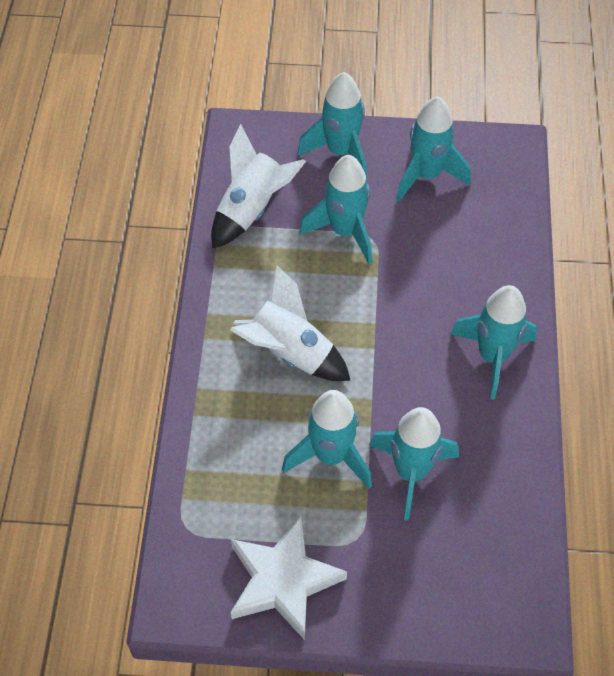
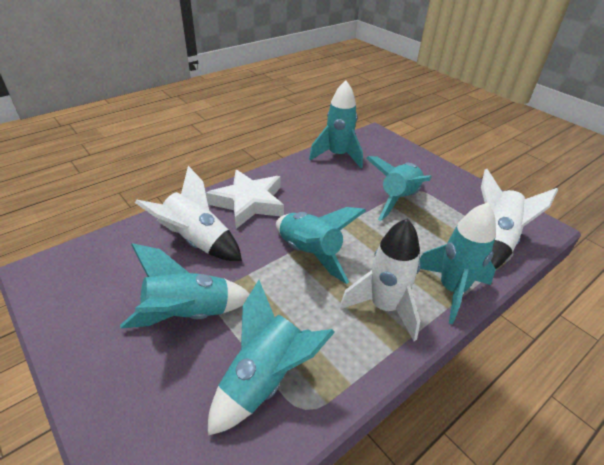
white rocket: [211,124,306,249] [230,265,351,381] = 2 -> [135,166,242,261] [340,218,421,341] [481,169,558,269] = 3

